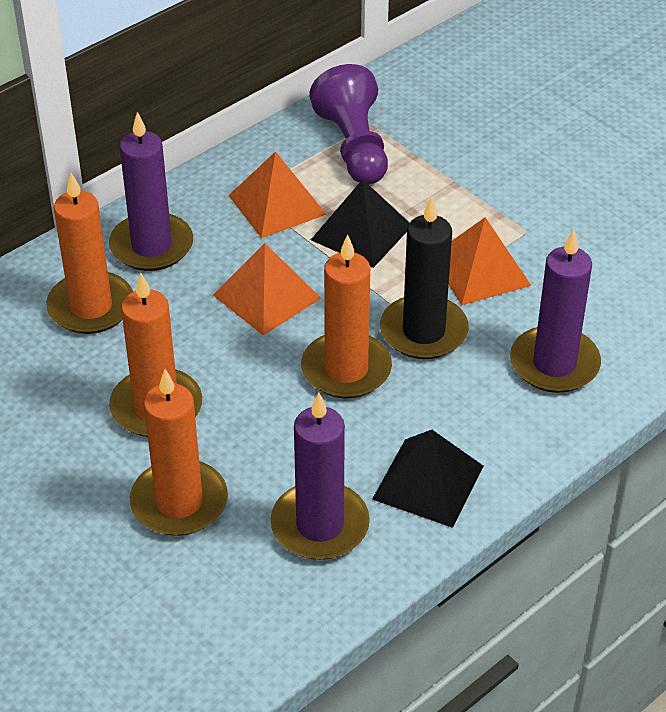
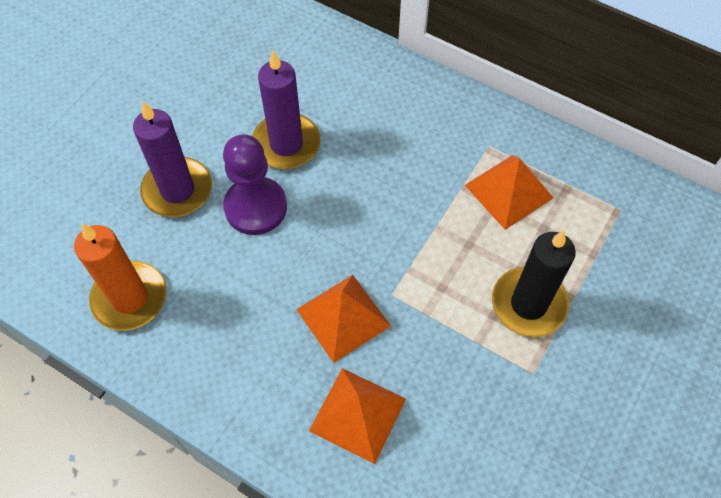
black pyramid: [311,179,409,268] [372,430,484,528] = 2 -> none = 0
orange candle: [46,173,133,334] [109,273,202,437] [130,369,228,536] [301,235,392,398] = 4 -> [74,223,166,331] = 1
purple candle: [109,112,193,271] [270,393,370,560] [510,230,601,393] = 3 -> [133,101,212,217] [252,50,321,169] = 2

